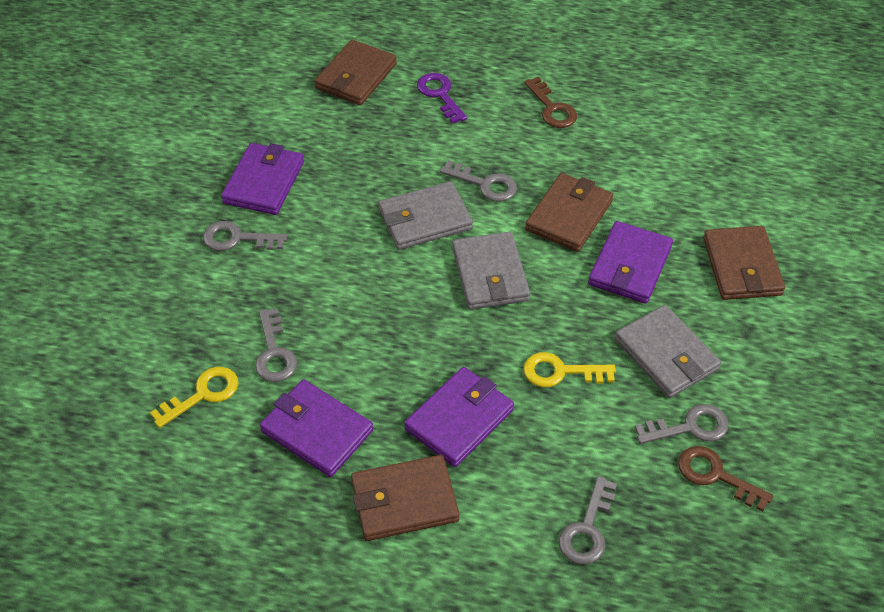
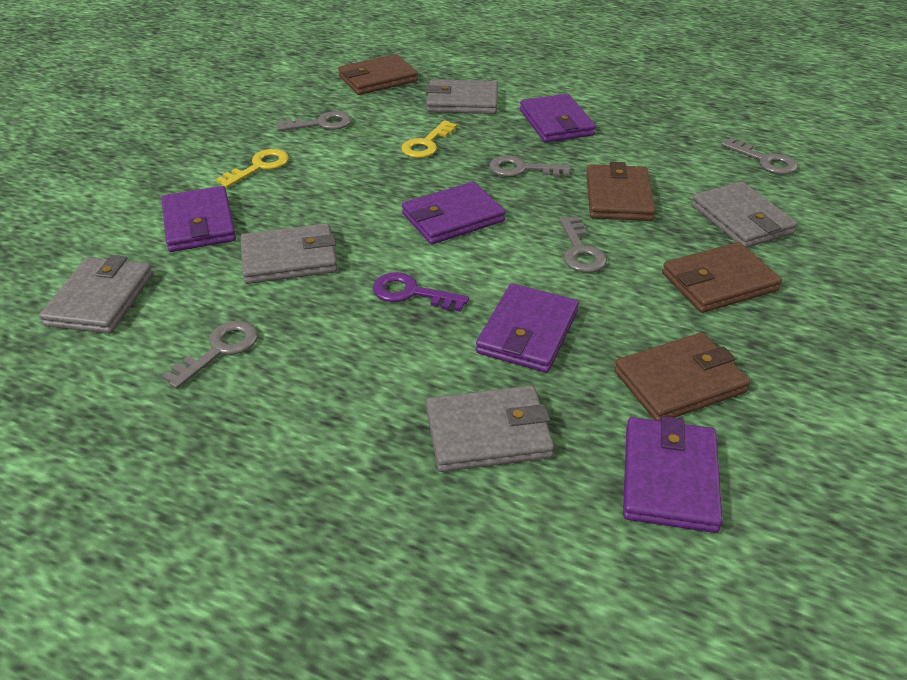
brown key: [524,77,577,128] [678,446,773,512] = 2 -> none = 0
grey wallet: [378,181,473,250] [452,232,530,310] [615,305,721,398] = 3 -> [39,255,153,334] [240,223,338,284] [426,79,498,114] [426,386,554,472] [691,181,797,248] = 5
purple wallet: [221,143,304,215] [260,379,373,477] [404,367,514,467] [588,221,673,304] = 4 -> [162,186,236,252] [402,182,505,244] [476,283,579,373] [520,94,596,142] [623,416,723,533] = 5

